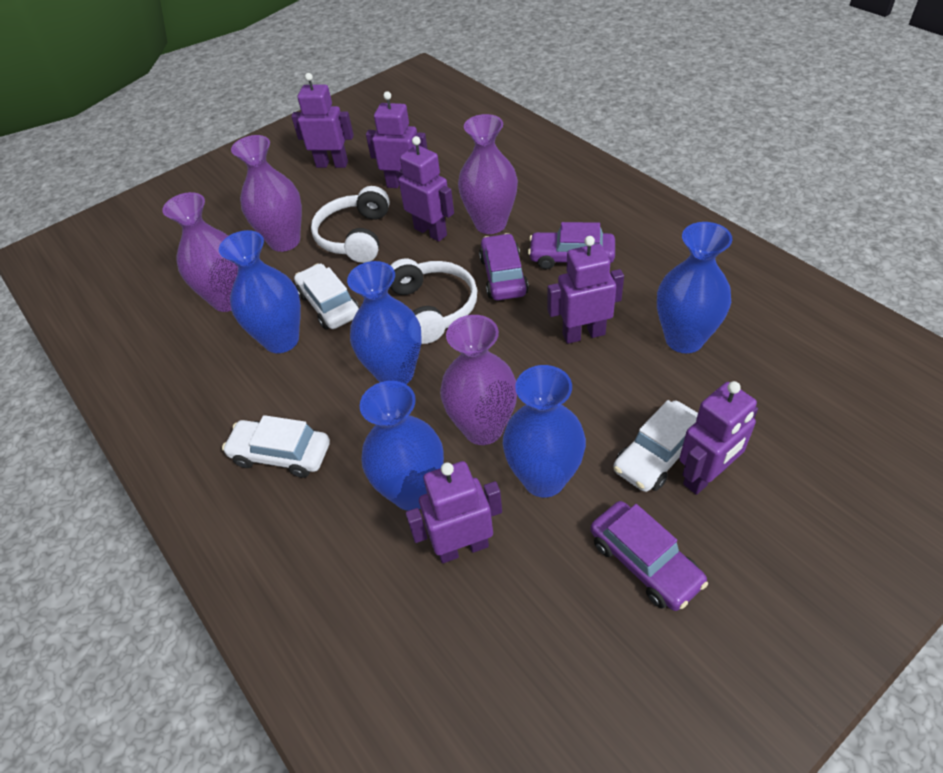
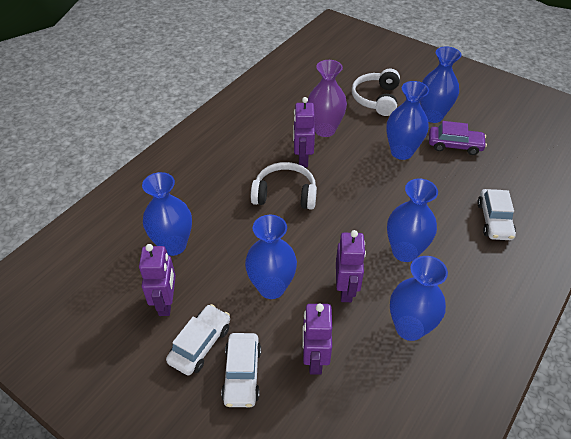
blue vase: [219,230,301,353] [347,261,422,384] [360,381,444,511] [503,365,586,498] [657,222,732,353] = 5 -> [142,172,192,256] [245,215,297,299] [386,81,429,160] [387,178,438,262] [390,256,448,341] [420,46,462,123] = 6
purple car: [479,233,529,300] [528,222,615,270] [590,501,708,611] = 3 -> [429,121,487,155] = 1
purple robot: [291,73,354,168] [366,91,427,188] [398,136,454,242] [406,461,502,563] [548,236,624,344] [679,381,758,495] = 6 -> [139,244,176,316] [293,97,315,167] [302,304,332,375] [336,230,366,302] = 4
purple vase: [162,192,238,312] [231,135,302,252] [440,315,517,445] [458,114,518,234] = 4 -> [307,60,347,137] = 1

